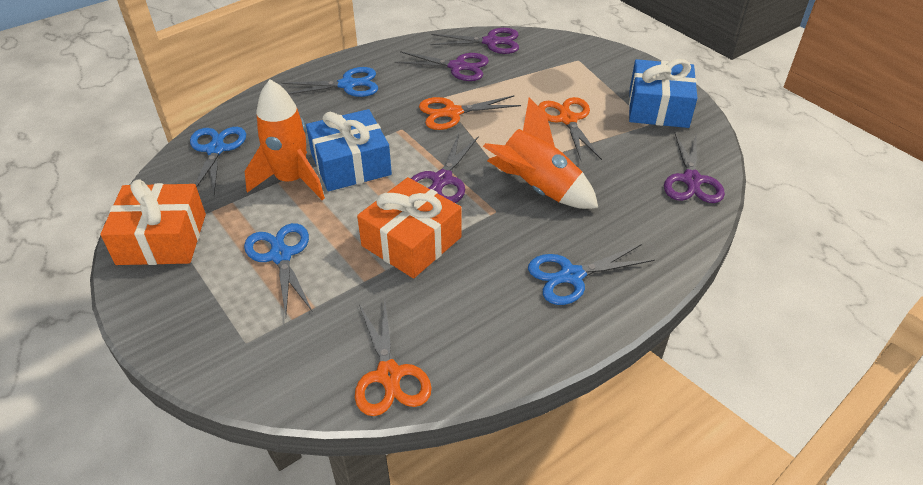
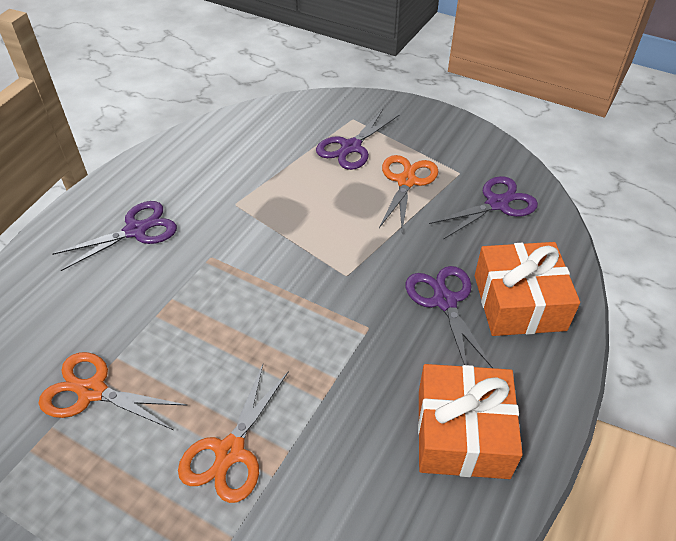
blue gift: [306,109,392,191] [629,59,698,128] = 2 -> none = 0
blue scissors: [190,127,246,194] [244,223,313,317] [281,67,378,97] [528,244,655,305] = 4 -> none = 0
orange rocket: [245,79,325,200] [483,98,598,209] = 2 -> none = 0

